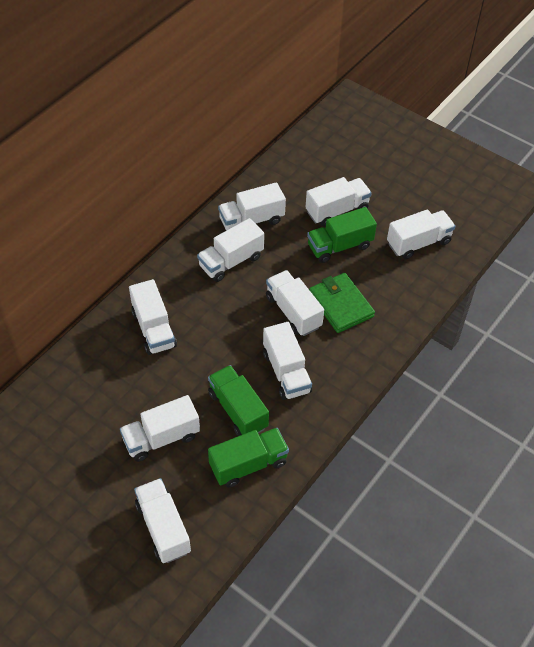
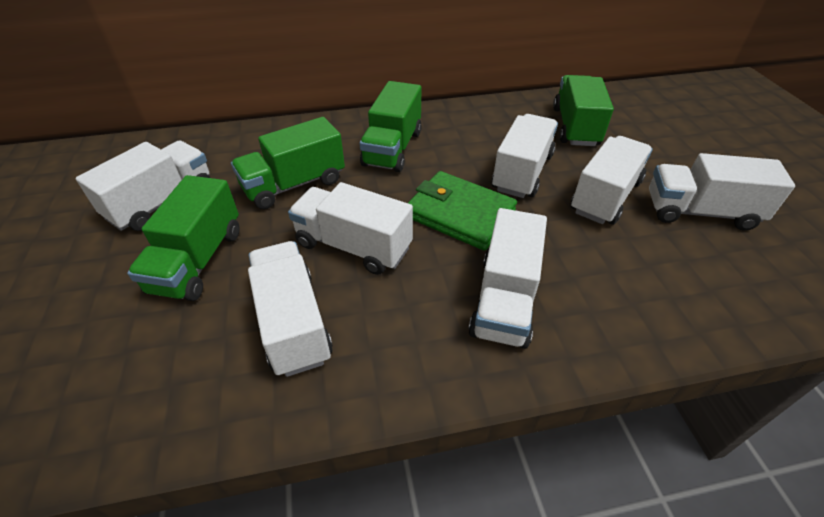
green truck: [208,365,269,436] [208,428,289,488] [307,207,377,263] = 3 -> [127,175,239,301] [231,117,345,209] [359,81,422,172] [553,75,614,146] = 4
white truck: [120,395,200,462] [129,279,177,355] [134,478,191,563] [197,218,264,282] [218,182,286,231] [263,322,312,400] [266,270,324,336] [306,177,372,226] [387,209,456,259] = 9 -> [75,140,211,231] [248,241,333,377] [288,182,413,275] [468,208,547,349] [492,114,558,198] [570,136,653,225] [649,153,795,231] = 7

